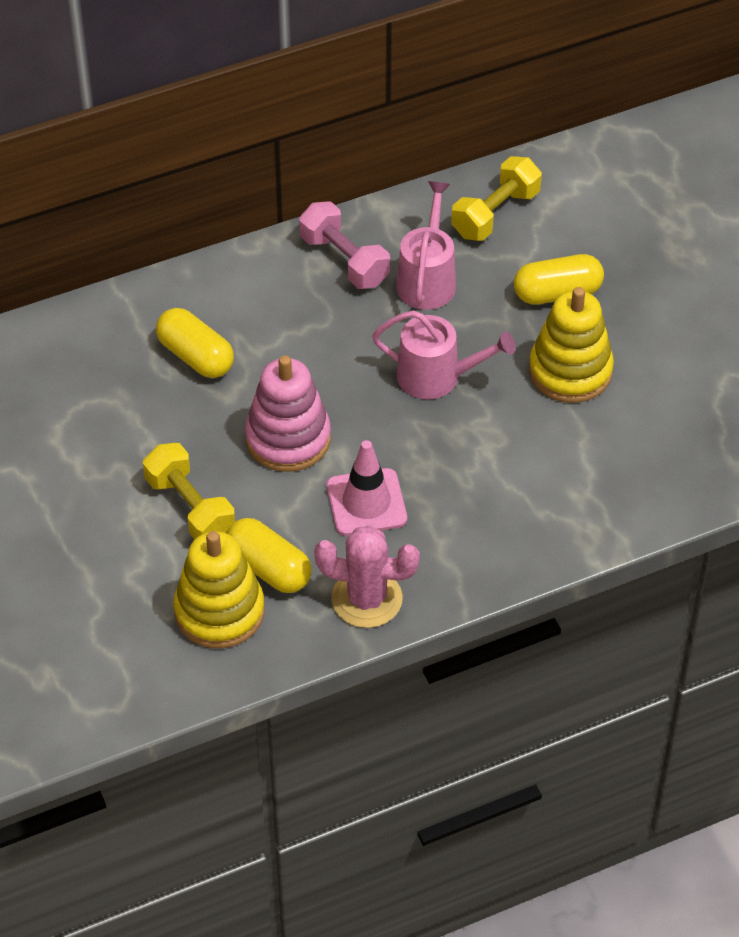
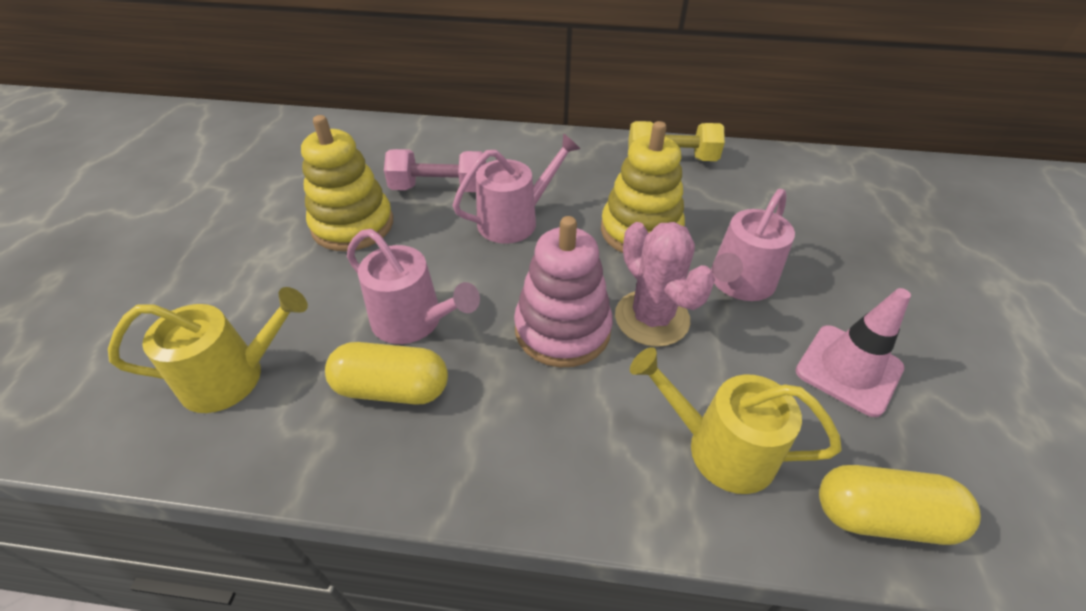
pink watering can: [372,310,516,399] [396,181,456,310] = 2 -> [347,229,480,344] [452,133,580,243] [711,189,795,301] = 3
yellow capsule: [156,308,234,378] [227,518,311,593] [514,254,604,305] = 3 -> [325,342,448,405] [819,465,981,545] = 2
yellow dumbbell: [143,443,235,540] [451,156,542,241] = 2 -> [628,121,725,161] = 1
yellow watering can: none = 0 -> [108,287,308,413] [630,347,842,494] = 2

